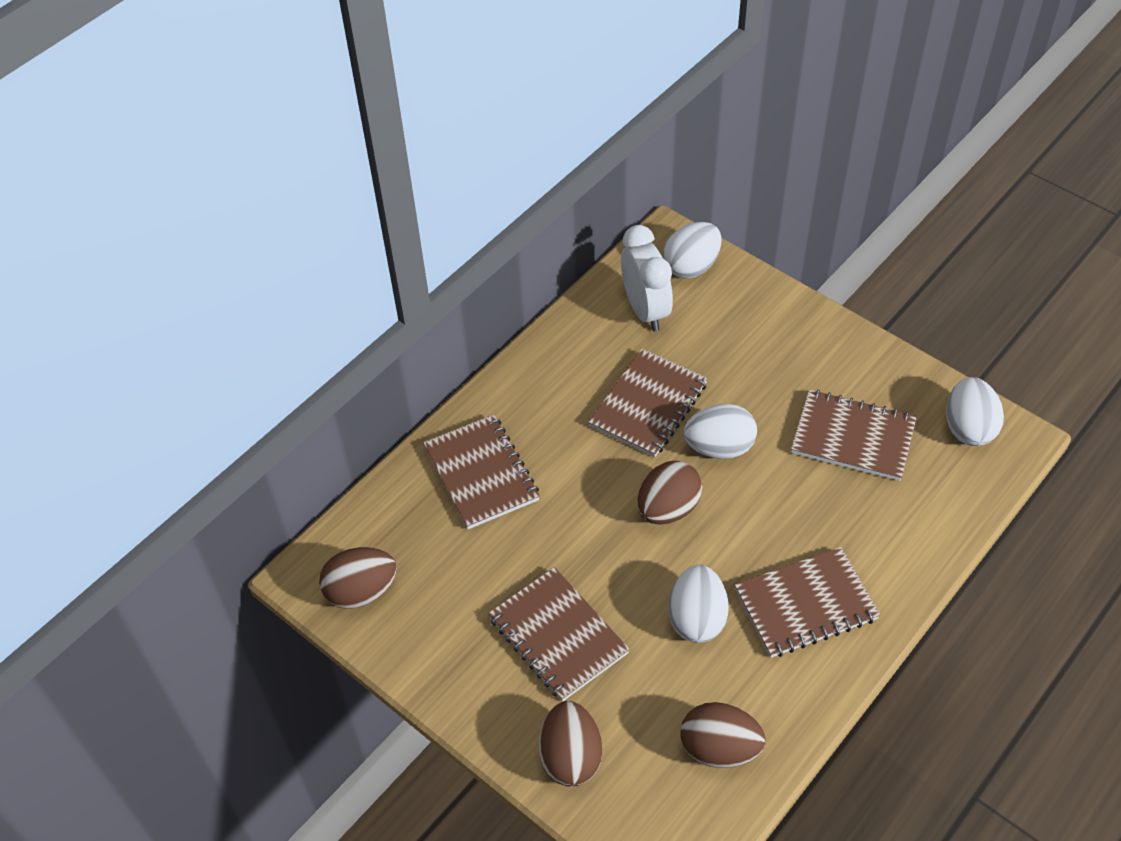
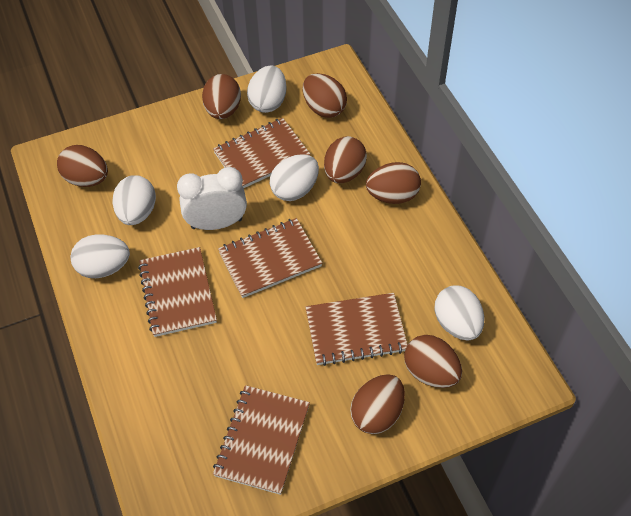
brown egg: [319,547,397,609] [539,701,602,787] [637,461,702,524] [680,702,766,768] = 4 -> [57,145,108,187] [202,74,241,119] [303,73,347,118] [324,136,367,183] [350,374,405,434] [366,162,421,204] [404,335,462,388] = 7
white egg: [663,222,721,278] [668,565,729,643] [684,404,757,459] [946,377,1004,446] = 4 -> [70,234,130,278] [112,175,156,225] [247,66,287,113] [270,154,319,201] [435,286,484,340] = 5

